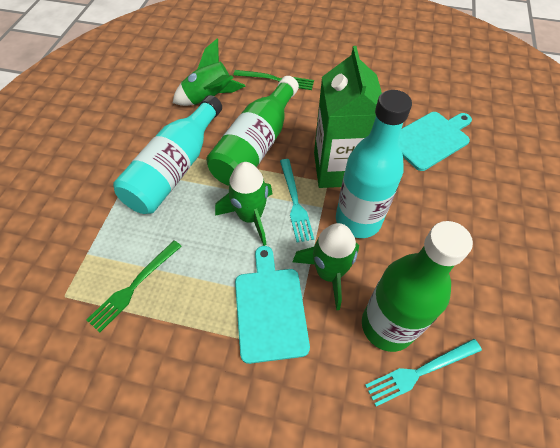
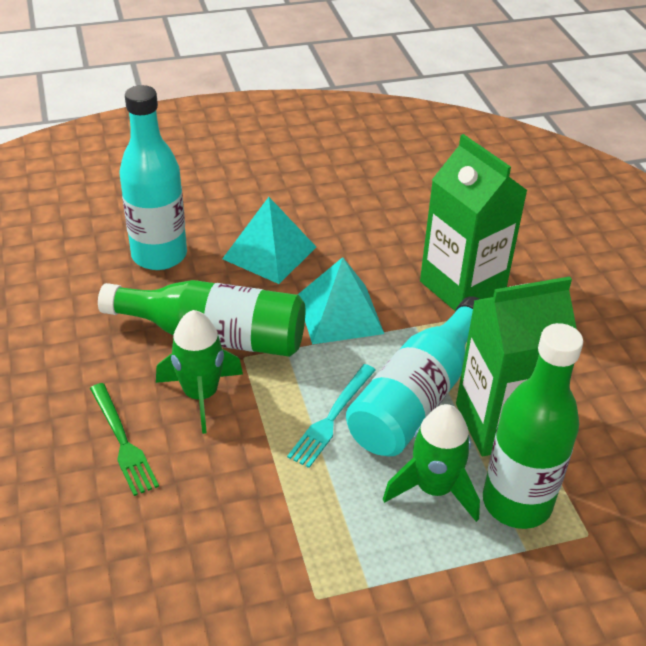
green carton: [314,46,382,188] = 1 -> [420,134,528,311] [456,276,577,456] = 2
green fork: [86,240,182,332] [233,70,314,90] = 2 -> [90,383,159,496] = 1
green rocket: [173,38,246,106] [215,162,273,246] [293,223,359,310] = 3 -> [156,310,243,434] [383,404,480,522] = 2
turquoise cutting board: [235,246,310,364] [399,112,472,171] = 2 -> none = 0
turquoise fork: [280,159,314,243] [365,339,482,406] = 2 -> [287,364,376,468] = 1
turquoise pyramid: none = 0 -> [222,197,316,284] [298,257,384,344] = 2

